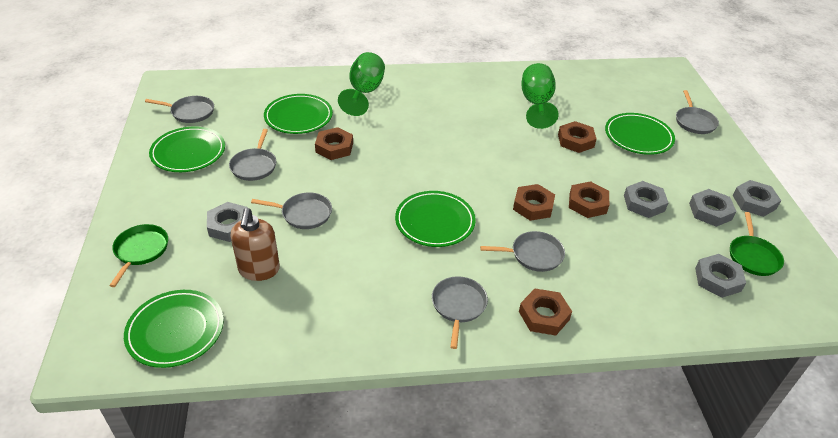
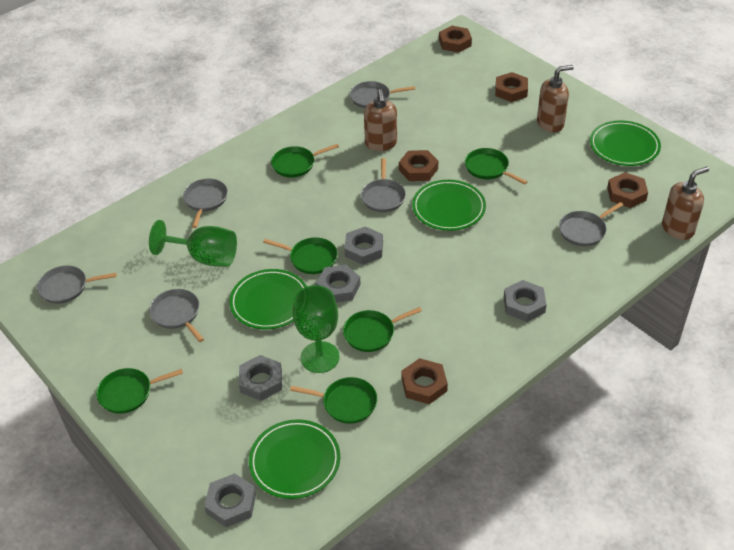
brown soap dispenser: [231,208,280,281] = 1 -> [364,89,397,151] [537,65,574,132] [662,167,709,240] = 3
green pan: [109,224,168,287] [730,212,784,276] = 2 -> [96,368,183,414] [263,237,338,274] [271,144,339,177] [290,377,378,424] [343,307,422,352] [465,148,528,184] = 6
green plate: [124,290,224,368] [149,126,225,172] [264,94,333,134] [395,191,476,247] [605,113,675,155] = 5 -> [229,269,307,329] [249,419,340,499] [412,180,486,231] [590,121,661,166] = 4

